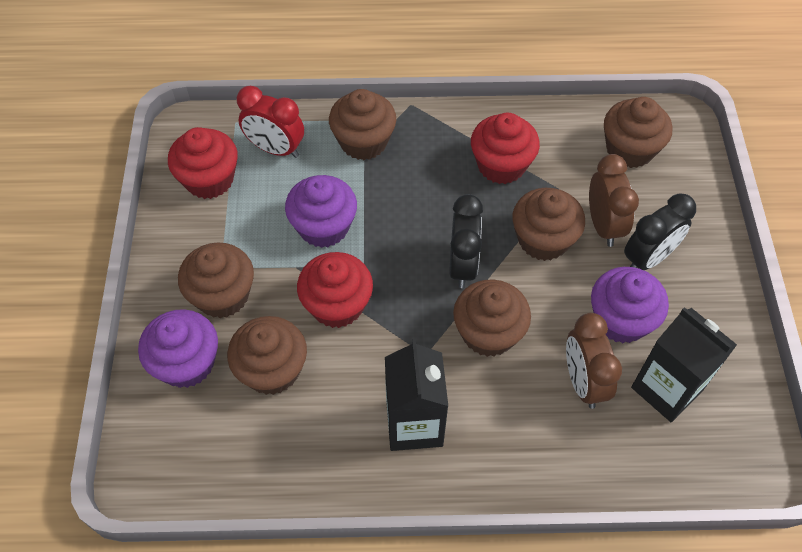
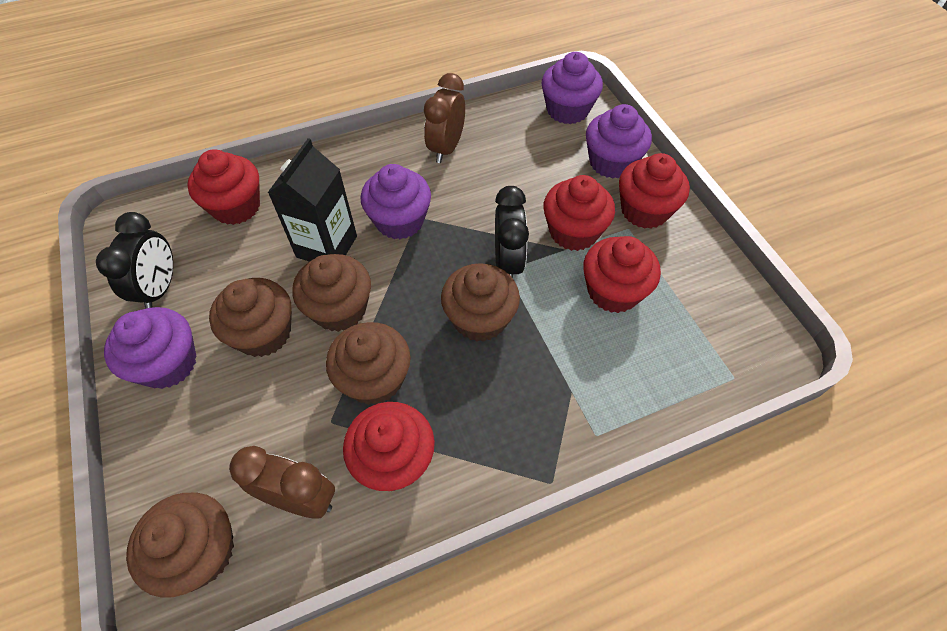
black carton: [385,339,448,451] [631,307,737,422] = 2 -> [268,138,357,262] = 1
brown cupcake: [178,243,254,318] [227,316,307,395] [329,89,396,160] [453,280,531,357] [512,188,585,261] [604,97,672,168] = 6 -> [126,493,234,598] [209,278,292,357] [292,254,371,332] [326,322,411,405] [441,263,520,342] = 5
purple cupcake: [138,309,218,388] [285,175,357,248] [591,267,669,343] = 3 -> [104,307,197,389] [360,164,431,239] [542,52,603,124] [586,104,652,179] = 4
red clock: [237,86,304,158] = 1 -> none = 0
red cupcake: [168,127,238,199] [297,252,373,328] [471,113,540,184] = 3 -> [187,149,260,225] [343,402,435,491] [544,175,615,251] [583,236,661,313] [619,153,690,229] = 5

